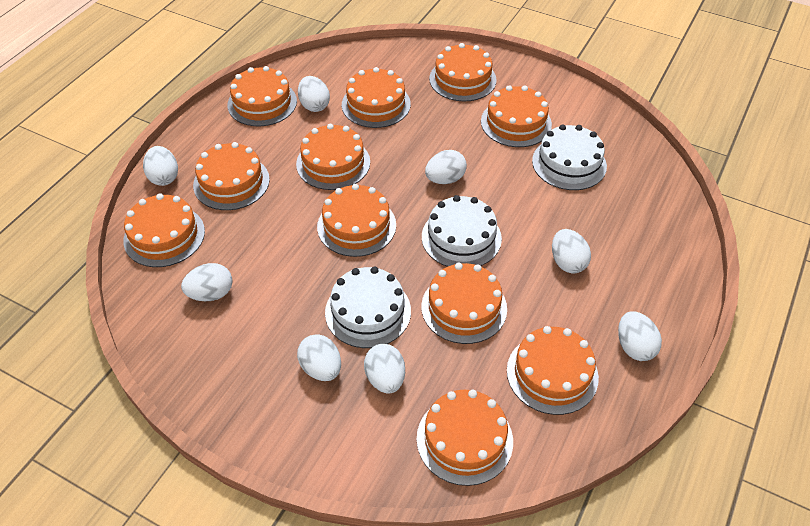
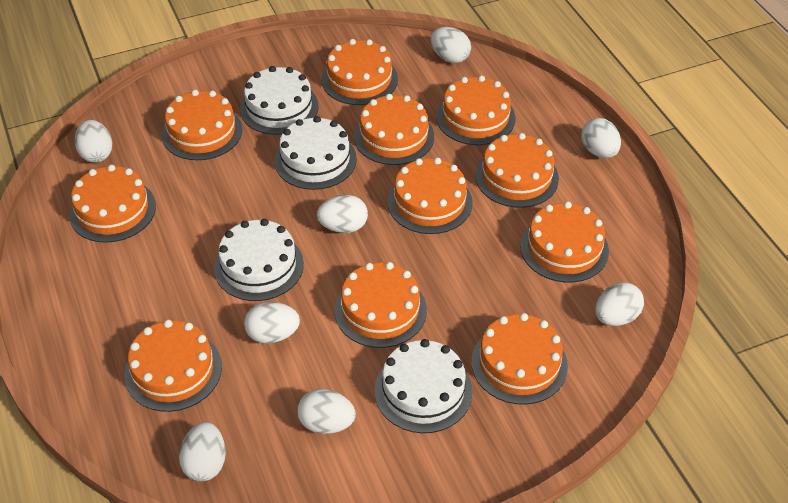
white cake: [325,267,411,348] [422,195,502,267] [532,124,607,190] = 3 -> [214,219,304,301] [240,66,319,135] [274,116,357,190] [374,339,472,433] = 4

